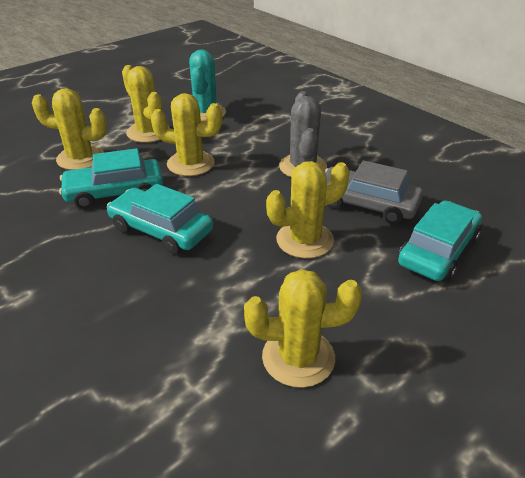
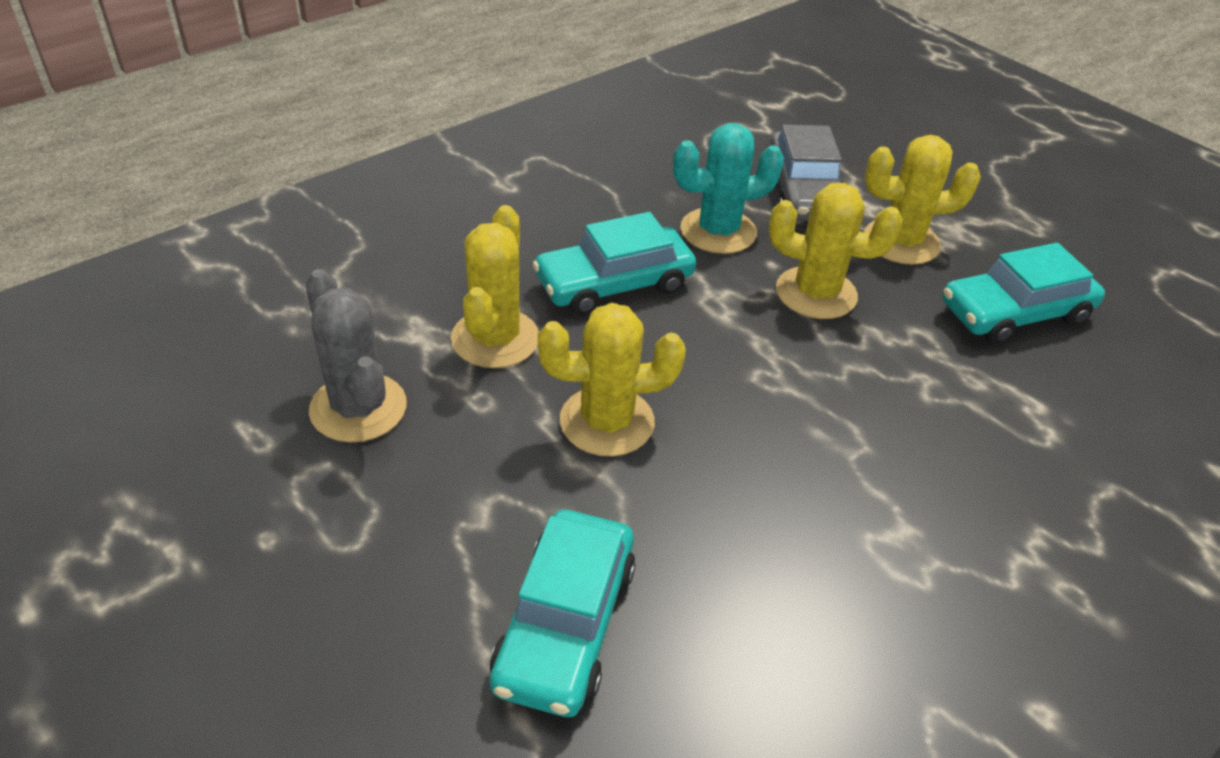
yellow cactus: [32,88,107,170] [122,65,170,143] [151,93,222,176] [244,269,362,388] [266,161,350,258] = 5 -> [451,205,539,368] [538,303,686,457] [769,183,903,319] [864,135,981,265] = 4

